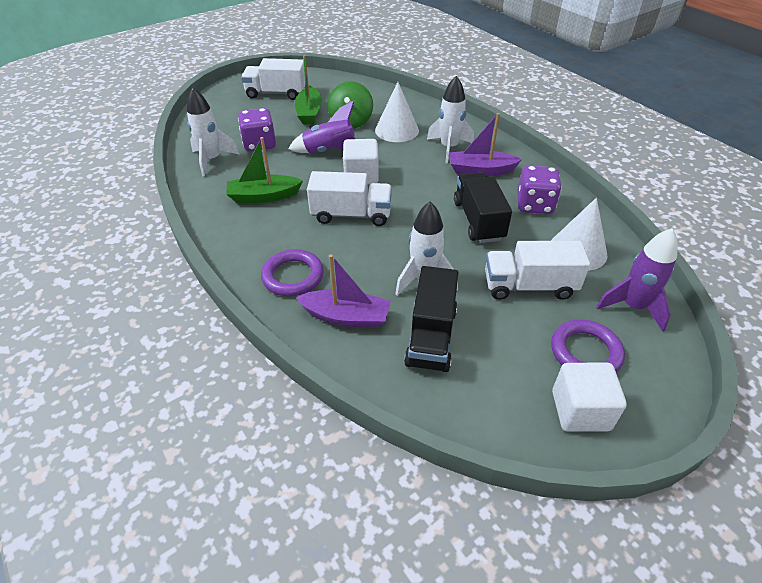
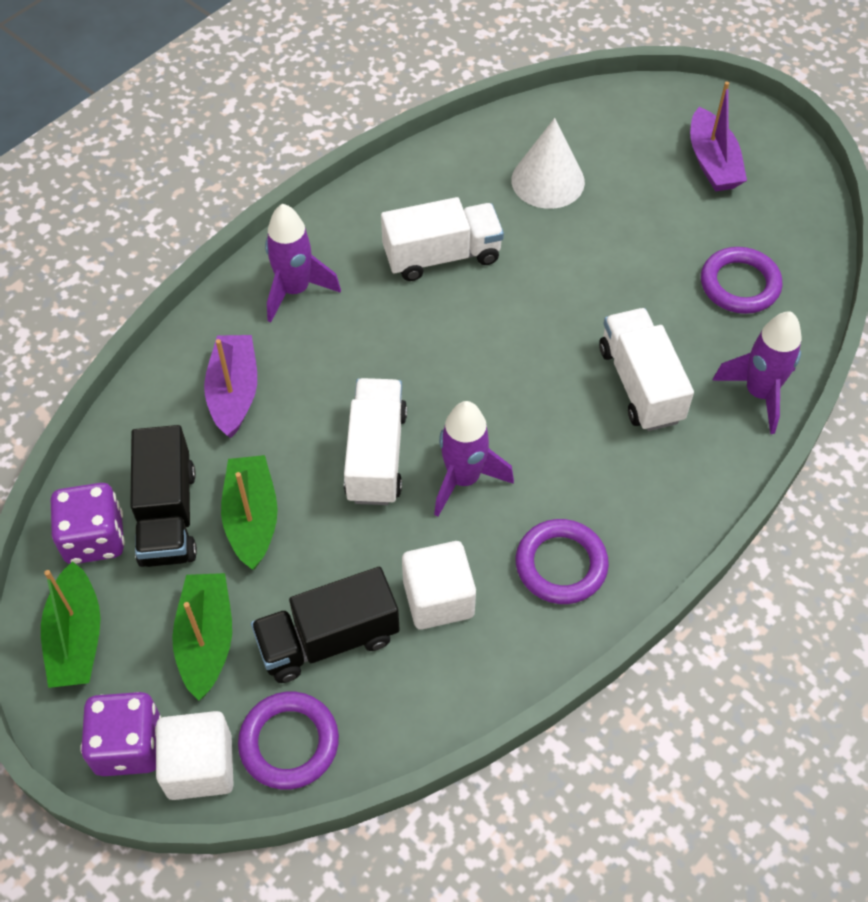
green boat: [226,137,303,203] [295,55,322,124] = 2 -> [41,561,101,688] [172,573,232,701] [221,455,278,570] = 3
green spinning top: [328,81,373,129] = 1 -> none = 0
purple ring: [261,249,324,296] [551,319,625,372] = 2 -> [238,692,339,790] [516,519,609,604] [701,247,782,314] = 3
purple rocket: [288,101,356,153] [596,228,678,332] = 2 -> [265,204,341,322] [434,401,514,517] [712,312,802,434] = 3
white cone: [375,82,419,142] [551,198,608,271] = 2 -> [511,118,585,209] = 1
white rocket: [187,87,240,176] [395,202,458,296] [427,76,474,163] = 3 -> none = 0

